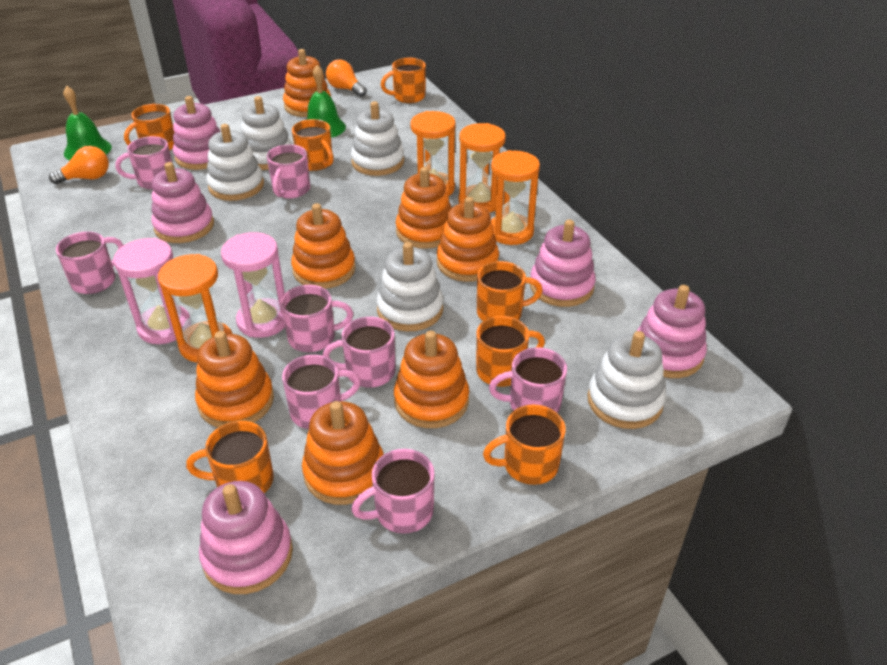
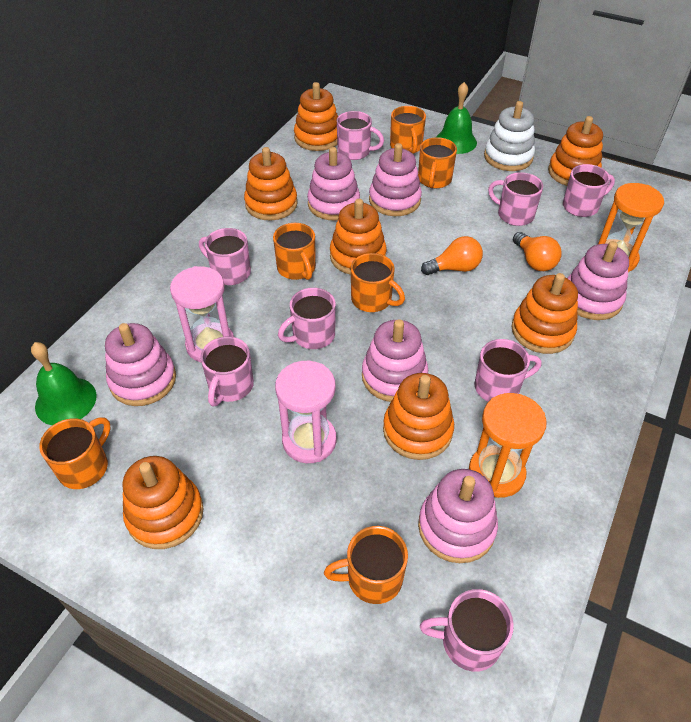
orange hourglass: [158,254,233,362] [410,111,456,196] [458,123,506,213] [491,150,540,245] = 4 -> [469,393,547,498] [597,183,664,272] = 2
orange mug: [124,104,175,150] [186,421,274,493] [292,119,334,171] [381,58,426,103] [476,316,545,387] [477,261,543,321] [483,405,566,485] = 7 -> [39,418,111,489] [273,223,316,280] [324,526,408,604] [351,253,405,312] [390,106,426,154] [418,137,457,188] = 6
pink stacking toy: [152,162,214,243] [173,96,221,170] [199,481,293,594] [530,220,596,307] [637,285,707,378] = 5 -> [105,323,176,406] [307,147,360,221] [362,319,428,402] [369,143,422,216] [418,469,498,563] [567,241,629,320] = 6
white stacking toy: [206,124,264,201] [241,96,292,170] [351,101,404,176] [376,242,443,331] [587,331,666,429] = 5 -> [484,101,535,171] = 1

